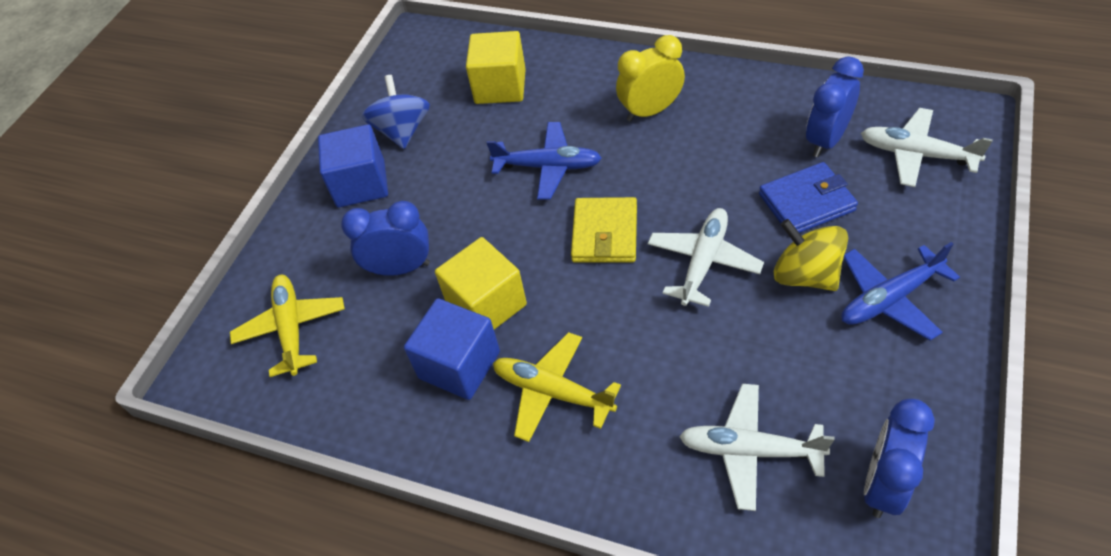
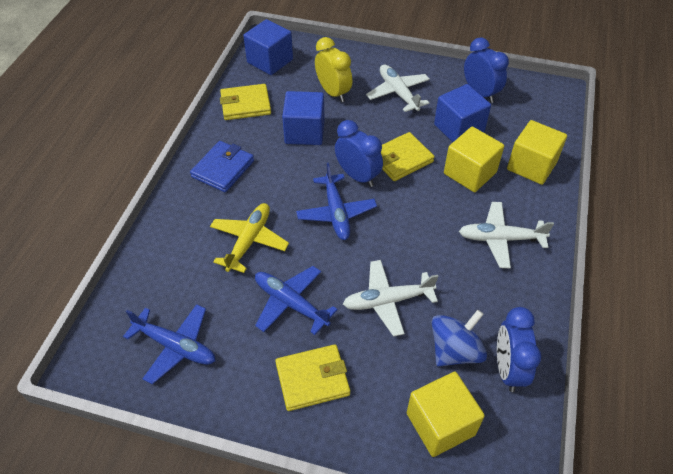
blue cube: [318,124,388,207] [404,299,500,400] = 2 -> [243,19,293,75] [282,91,324,145] [434,84,491,142] = 3
blue plane: [486,122,602,200] [841,242,960,341] = 2 -> [123,304,215,384] [255,266,338,335] [296,162,377,240] = 3
yellow cube: [435,237,527,330] [466,31,526,104] = 2 -> [407,372,485,457] [444,127,504,192] [507,120,567,185] = 3
yellow plane: [230,275,345,377] [493,332,621,442] = 2 -> [210,203,289,273] = 1
yellow spinning top: [774,219,848,291] = 1 -> none = 0
yellow wallet: [571,197,637,263] = 1 -> [220,84,271,120] [275,344,350,411] [381,132,434,181] = 3

